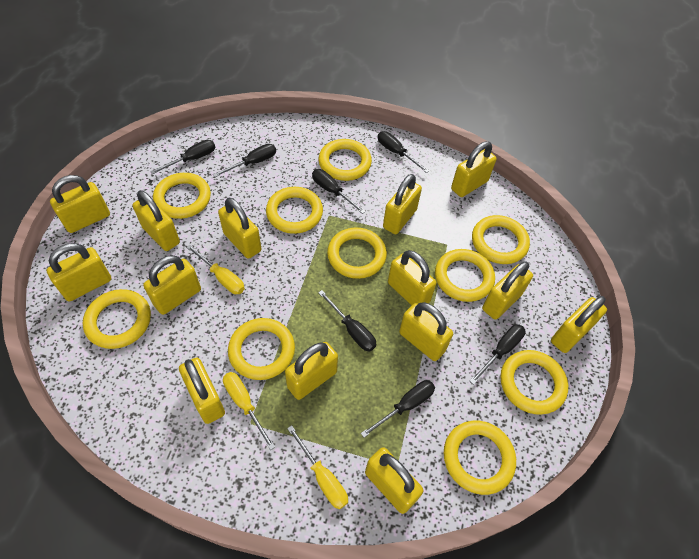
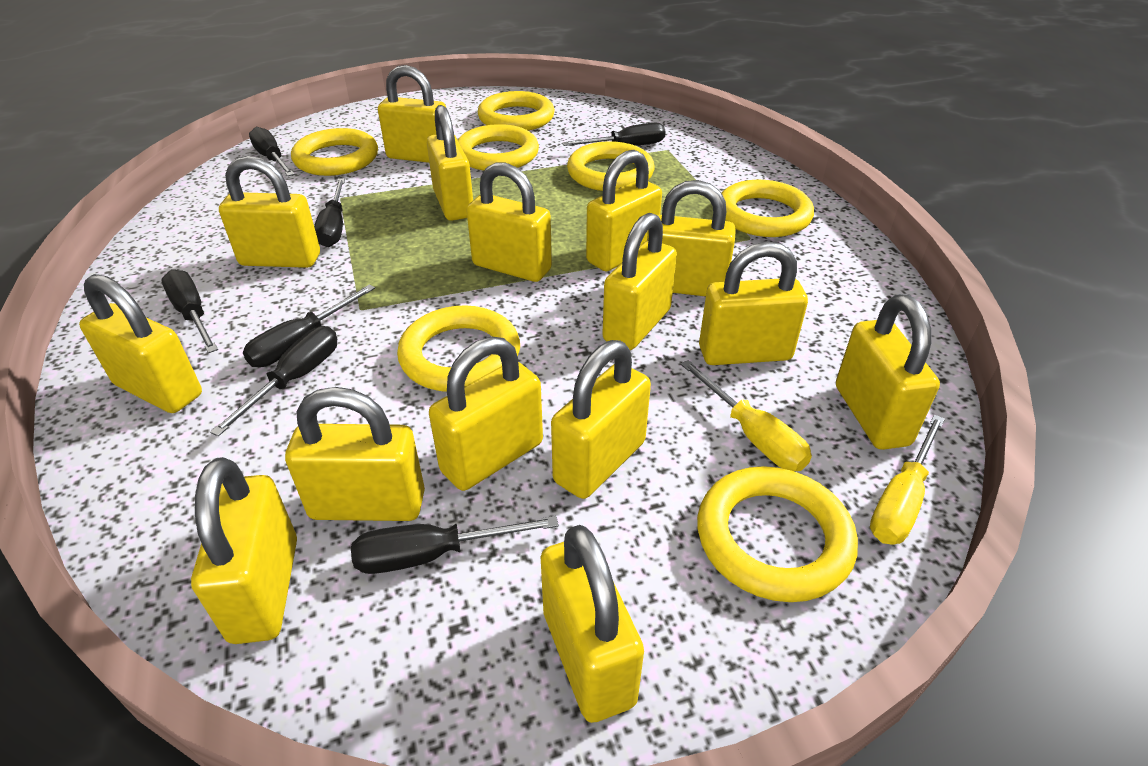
yellow padlock: [46,243,111,301] [50,175,110,233] [132,190,180,251] [143,255,201,315] [179,358,225,424] [218,198,261,259] [285,342,338,400] [365,447,423,514] [383,174,422,234] [388,250,436,305] [399,302,453,361] [451,141,497,197] [482,261,533,320] [551,296,607,353] = 14 -> [79,274,202,413] [191,457,297,644] [219,156,320,268] [285,387,425,521] [378,65,446,163] [427,105,473,221] [429,337,543,491] [466,162,552,282] [541,525,644,723] [551,340,651,499] [586,150,662,271] [602,213,677,350] [647,180,736,296] [699,241,808,365] [836,294,940,450] = 15
yellow ring: [83,289,151,349] [153,173,211,219] [228,318,295,380] [266,187,323,234] [319,139,372,181] [327,227,387,279] [435,249,495,302] [444,421,516,495] [472,215,530,264] [500,350,568,415] = 10 -> [291,128,378,176] [397,305,520,392] [458,124,539,171] [478,91,555,131] [567,141,654,191] [697,466,858,602] [722,180,814,237] = 7
yellow screwdriver: [186,245,245,294] [223,372,275,450] [287,425,348,509] = 3 -> [681,360,812,471] [870,415,945,545] = 2

